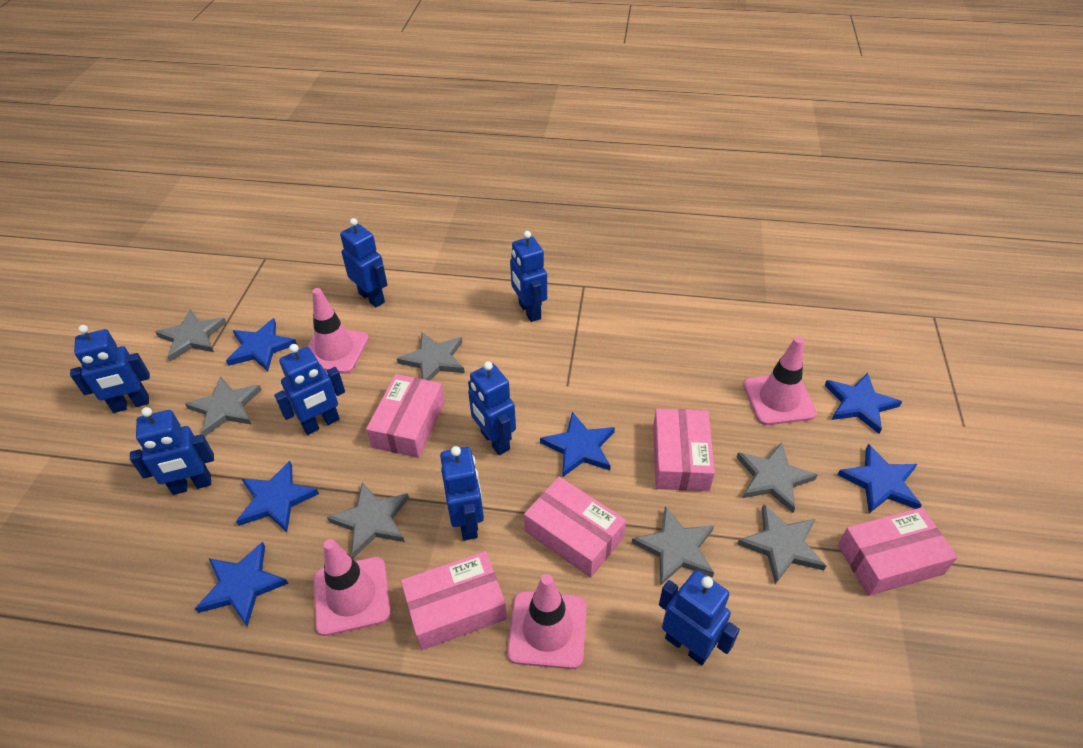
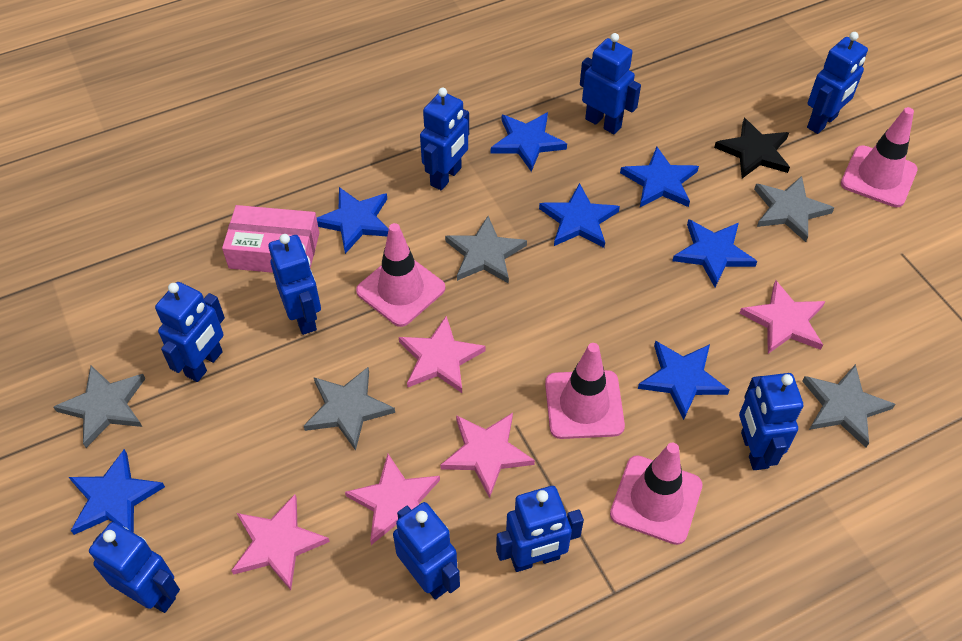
black star: none = 0 -> [714,118,790,178] = 1
blue robot: [70,325,150,413] [130,407,214,495] [274,344,345,435] [340,218,387,307] [440,446,484,541] [468,361,516,455] [510,231,547,322] [659,570,740,665] = 8 -> [89,522,180,613] [155,282,225,382] [268,234,321,335] [393,502,460,600] [420,88,469,190] [496,486,584,572] [580,33,641,134] [739,373,803,470] [807,32,868,134] = 9
blue star: [195,542,288,626] [226,318,297,371] [236,461,319,532] [540,412,615,478] [825,373,902,434] [838,444,922,513] = 6 -> [69,449,165,535] [317,187,389,254] [491,112,567,172] [539,183,620,248] [620,147,699,207] [638,341,730,420] [672,219,757,287] = 7
grey star: [155,309,226,361] [185,376,261,437] [327,482,409,558] [397,332,465,381] [632,506,714,586] [736,442,818,513] [737,504,826,584] = 7 -> [54,365,145,448] [304,367,395,451] [445,216,527,284] [754,176,834,242] [802,364,895,447] = 5
pink box: [366,374,445,458] [401,551,507,650] [524,477,626,578] [653,408,715,491] [838,507,958,596] = 5 -> [222,205,319,273] = 1
pink star: none = 0 -> [231,494,330,590] [345,454,440,545] [399,316,486,393] [440,413,535,498] [739,280,825,354] = 5

